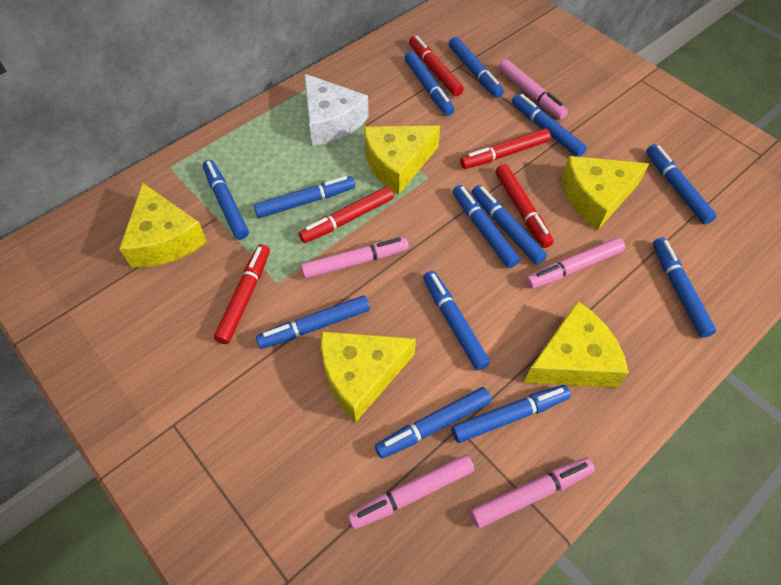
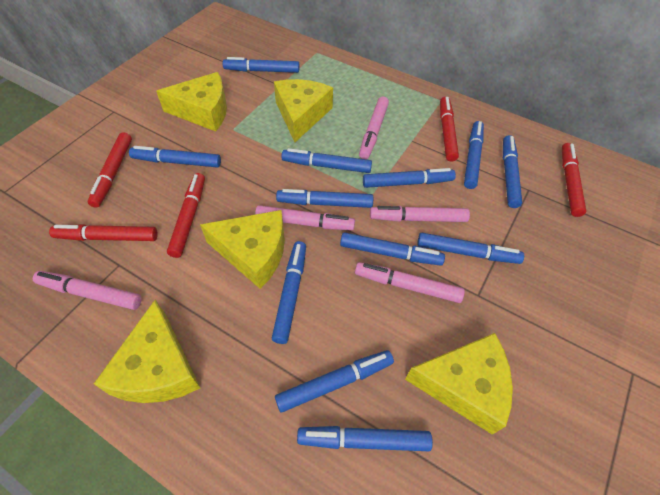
blue marker: [203,160,249,239] [254,176,355,218] [256,296,370,349] [375,387,492,459] [405,51,454,116] [423,271,490,370] [449,37,504,98] [452,385,571,443] [453,185,520,268] [472,185,547,265] [512,94,587,157] [646,144,717,224] [653,238,716,338] = 13 -> [129,146,221,168] [223,57,299,73] [272,241,306,344] [275,350,394,412] [276,189,373,208] [281,148,372,173] [297,426,433,451] [340,232,445,266] [363,168,456,188] [417,233,524,264] [464,121,484,189] [503,135,522,208] = 12
white cheese: [304,74,369,146] = 1 -> none = 0

